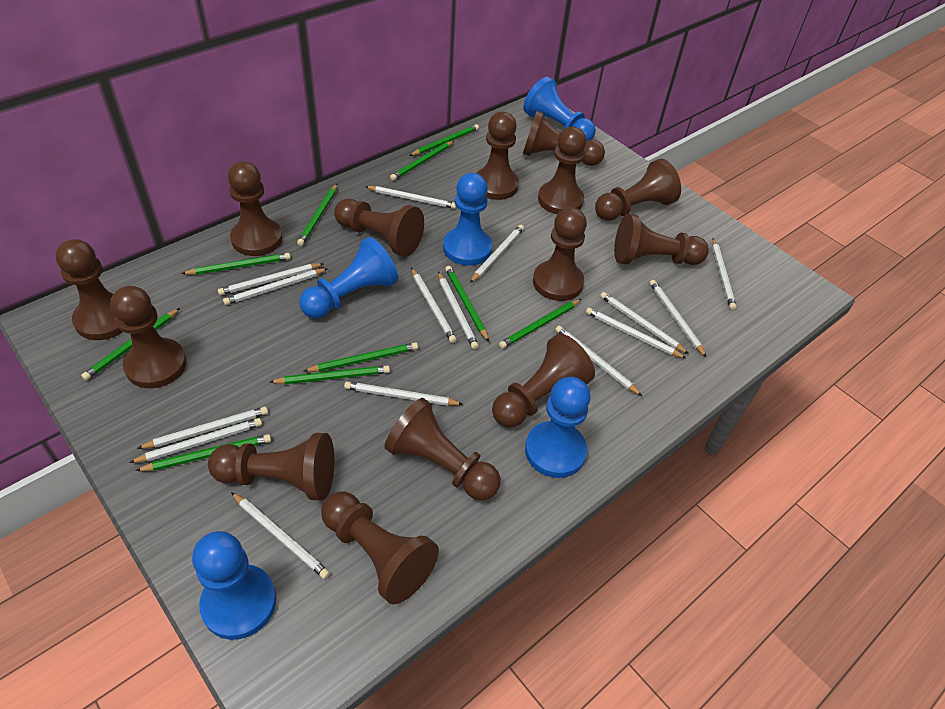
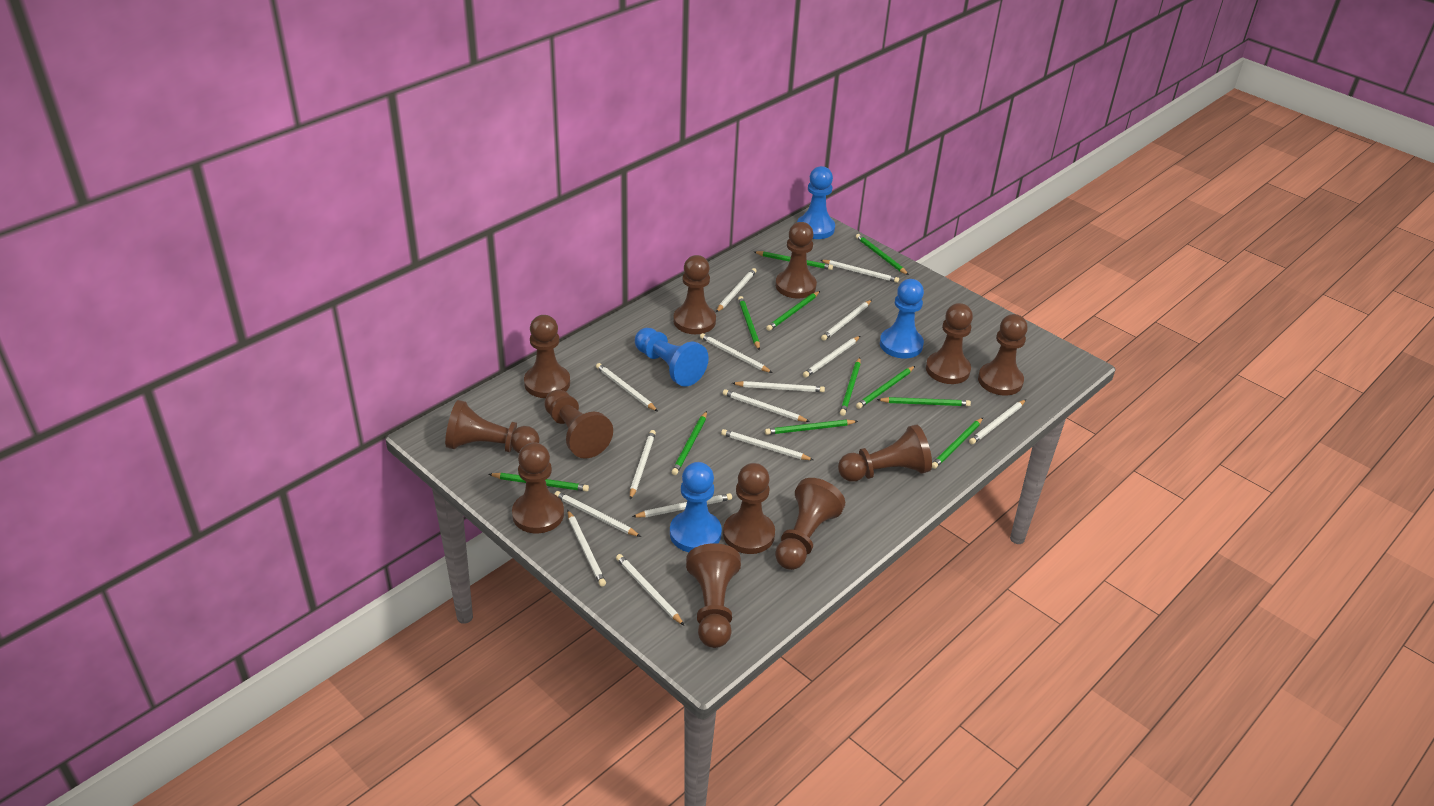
blue pawn: [192,531,276,640] [299,237,398,319] [443,173,492,266] [523,77,596,141] [525,377,590,478] = 5 -> [635,328,709,387] [670,462,722,552] [797,166,835,239] [880,279,924,358] = 4
brown pawn: [56,239,123,340] [110,286,187,388] [208,433,335,500] [228,161,283,256] [321,491,439,604] [334,199,424,257] [384,398,501,500] [476,112,519,200] [492,334,595,427] [523,111,605,166] [533,207,587,301] [538,127,586,214] [595,159,681,221] [614,214,709,265] = 14 -> [445,400,540,453] [512,442,564,533] [524,315,570,398] [544,389,613,459] [673,255,716,334] [686,543,741,648] [723,463,775,554] [775,222,817,298] [775,478,845,570] [838,424,932,482] [926,303,973,384] [978,314,1028,395] = 12
green pencil: [81,308,180,380] [135,434,271,471] [181,253,291,275] [270,365,390,384] [297,184,337,246] [304,342,418,372] [390,141,454,181] [409,124,479,156] [445,266,489,342] [499,299,581,349] = 10 -> [489,473,589,491] [672,411,707,475] [738,296,760,351] [754,251,833,270] [765,420,858,435] [766,291,820,331] [840,357,861,416] [856,234,909,275] [856,366,915,409] [877,397,971,406] [932,418,983,469] = 11

